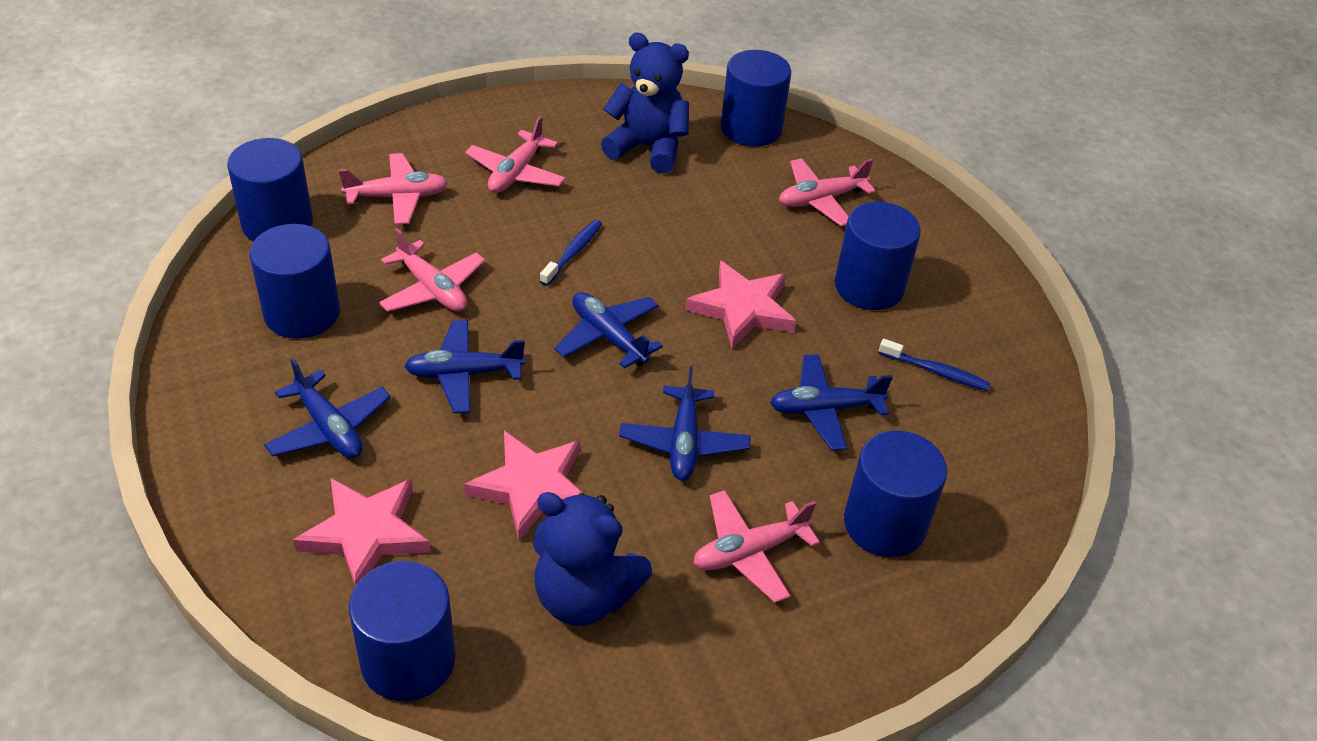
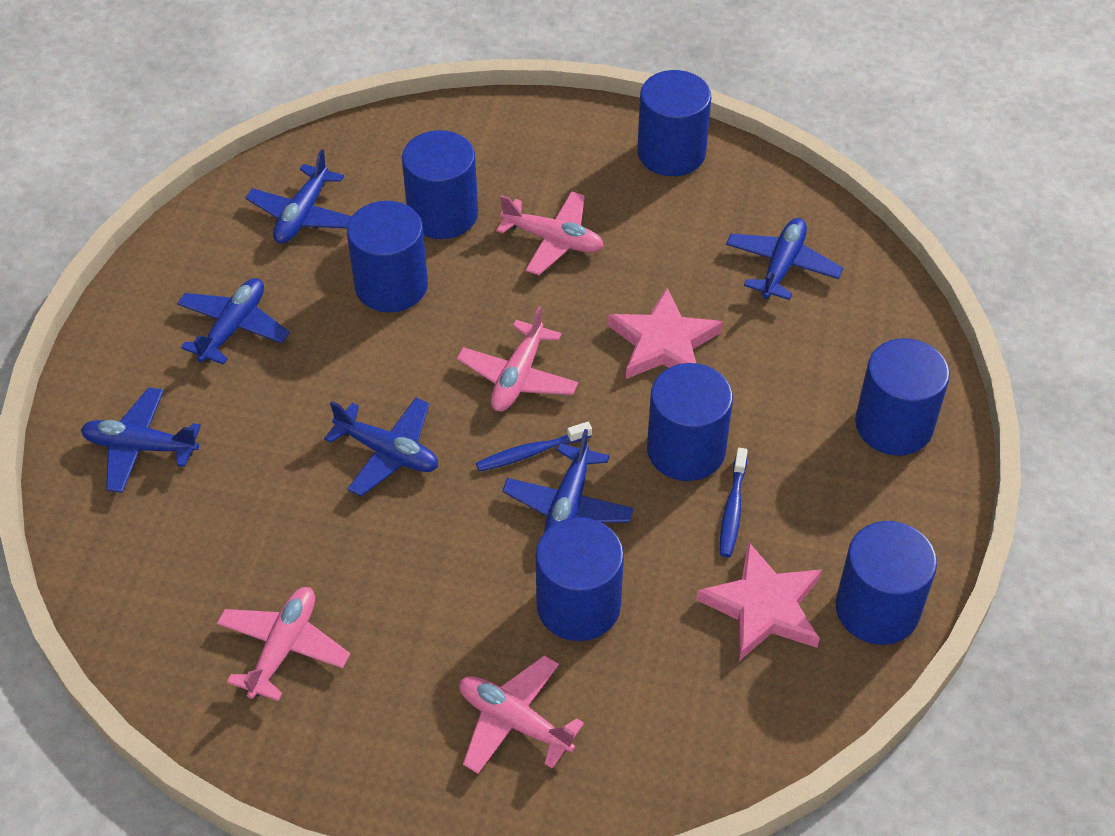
blue cylinder: [227,138,313,242] [249,224,340,339] [349,561,455,701] [721,50,791,147] [835,202,921,310] [844,431,947,557] = 6 -> [347,201,428,313] [402,130,478,239] [536,517,624,641] [637,70,711,176] [647,363,733,481] [836,521,937,645] [855,338,950,455] = 7
blue plane: [264,359,391,458] [404,320,525,413] [554,292,663,369] [619,366,751,480] [770,354,893,451] = 5 -> [81,387,201,493] [177,278,290,365] [246,149,352,244] [324,398,438,496] [502,429,634,533] [726,218,843,300] = 6
blue teddy bear: [533,492,652,626] [601,33,689,174] = 2 -> none = 0
pink plane: [338,153,448,225] [379,228,485,312] [465,116,566,193] [694,490,820,603] [779,158,876,227] = 5 -> [217,587,350,701] [457,306,578,411] [459,655,584,774] [496,191,604,275] = 4
pink star: [293,478,431,586] [464,431,583,541] [685,261,796,348] = 3 -> [608,288,723,379] [696,541,822,661] = 2

